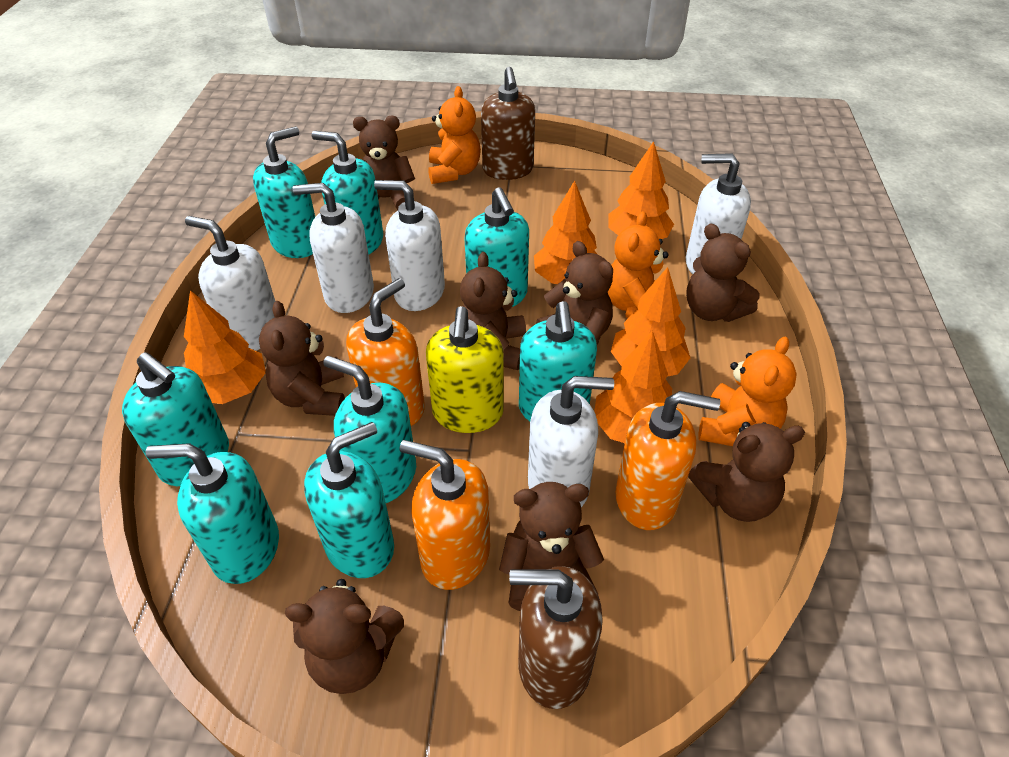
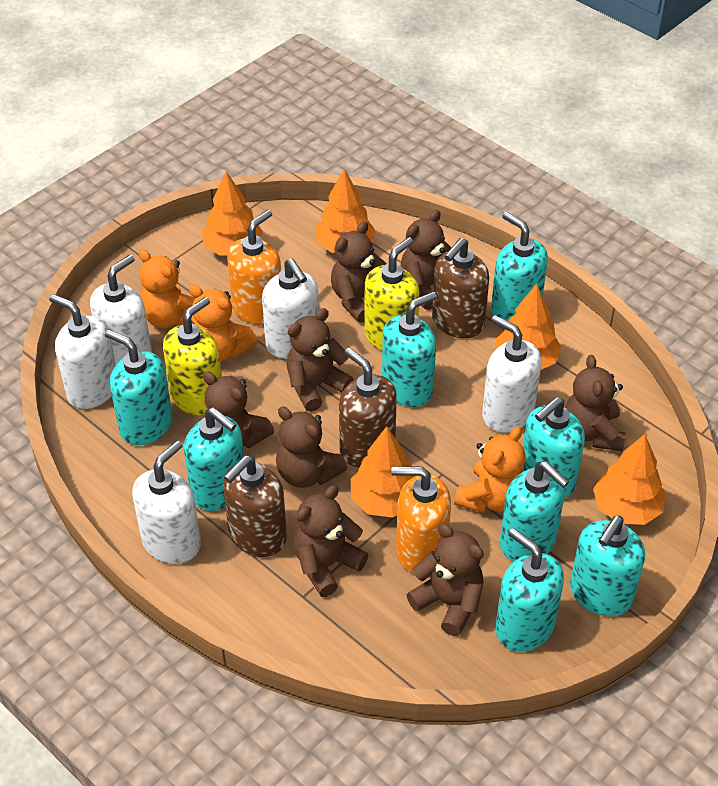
brown soap dispenser: [481,67,535,180] [509,566,603,709] = 2 -> [223,455,287,557] [339,348,397,467] [432,238,489,338] = 3
orange soap dispenser: [346,278,425,426] [399,440,490,590] [616,391,720,530] = 3 -> [227,209,281,325] [391,467,451,574] = 2
yellow soap dispenser: [426,306,504,433] = 1 -> [163,297,222,415] [364,237,419,351] = 2

